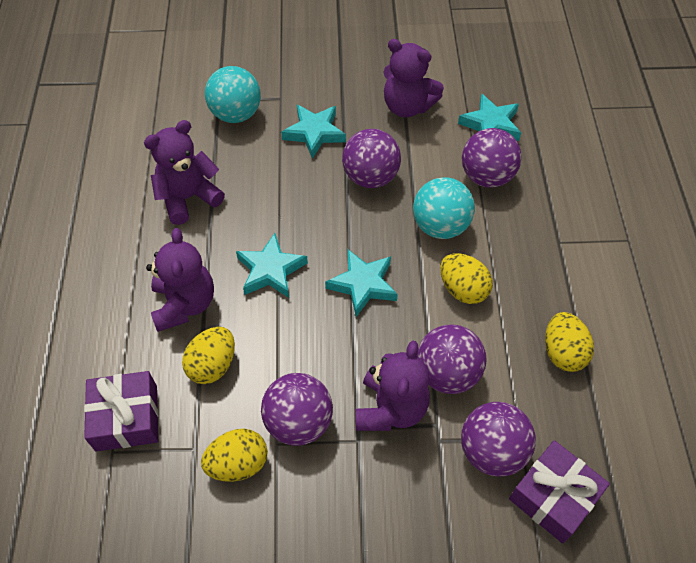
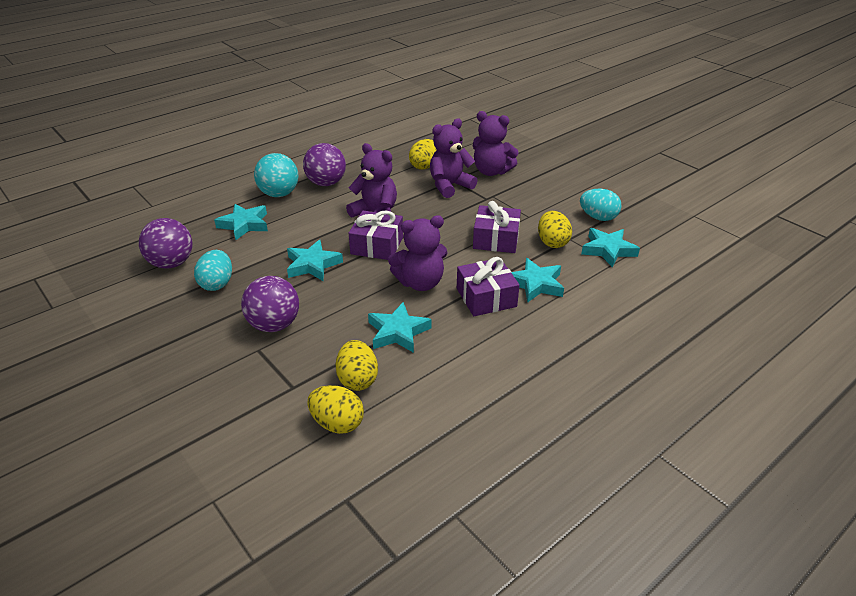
purple ball: [261,373,333,446] [342,129,401,188] [417,324,487,394] [461,402,536,477] [462,128,522,188] = 5 -> [139,218,193,269] [241,276,299,332] [303,143,346,186] = 3
purple gift: [84,371,159,451] [509,440,610,543] = 2 -> [349,210,403,260] [457,257,520,316] [473,201,521,253] = 3
turquoise ball: [205,66,261,123] [413,177,475,239] = 2 -> [254,153,299,197] = 1
turquoise egg: none = 0 -> [194,250,232,291] [580,189,622,221] = 2
turquoise star: [236,233,308,298] [281,105,346,159] [325,250,398,317] [458,94,521,141] = 4 -> [214,204,268,240] [287,240,343,281] [368,302,432,353] [511,258,564,303] [581,228,640,267] = 5

